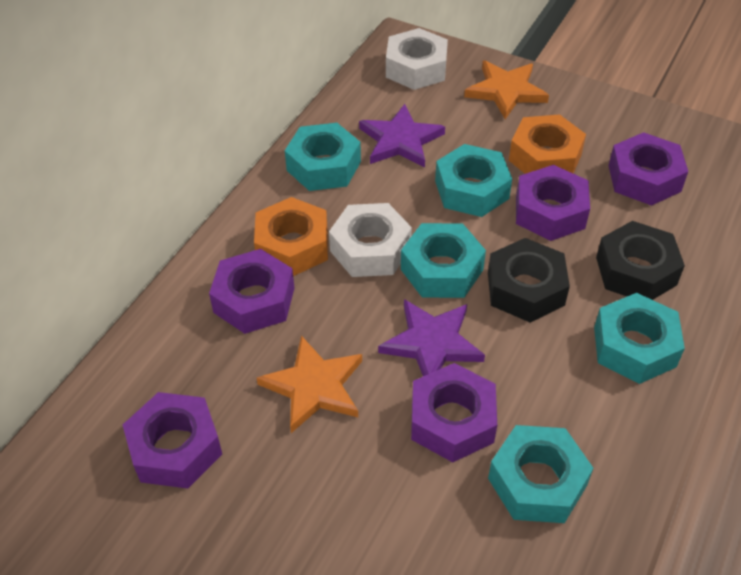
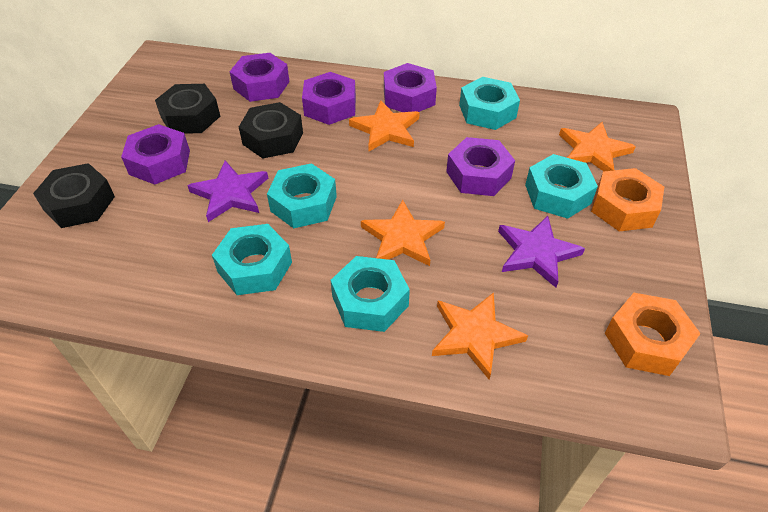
black nut: [488,238,570,322] [596,221,685,300] = 2 -> [33,163,115,228] [155,84,220,134] [239,102,303,158] = 3
orange star: [257,335,362,433] [464,61,549,119] = 2 -> [349,100,420,151] [361,200,445,266] [432,292,528,380] [559,122,636,171] = 4
white nut: [329,203,412,277] [386,28,448,90] = 2 -> none = 0

